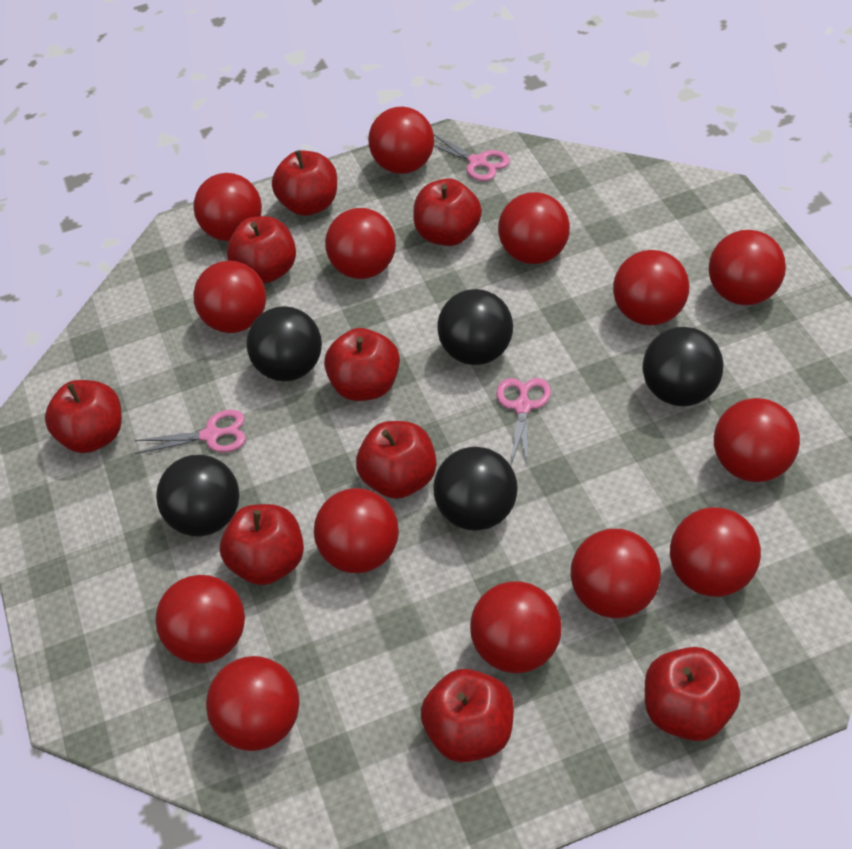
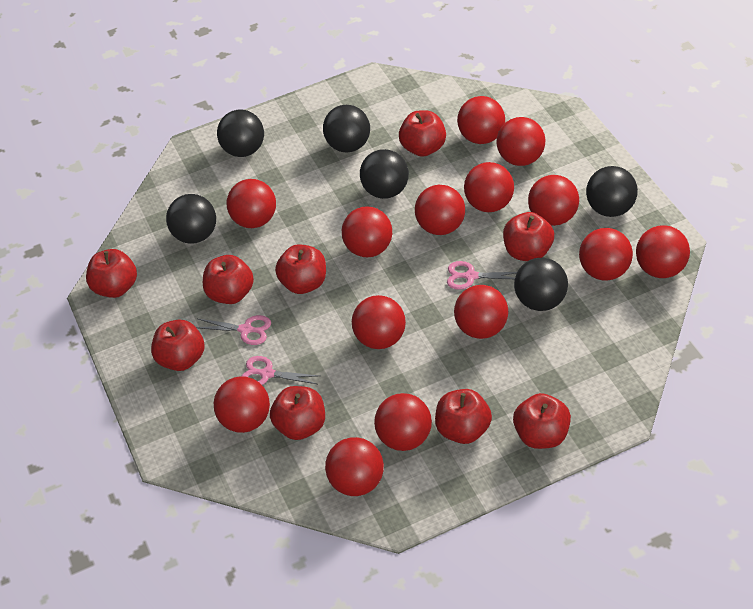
black ball: [156,455,239,536] [246,306,322,381] [433,446,518,531] [437,289,513,365] [643,327,724,406] = 5 -> [166,194,216,244] [217,109,264,157] [323,105,370,153] [360,149,409,199] [514,258,568,311] [586,166,638,217] = 6

